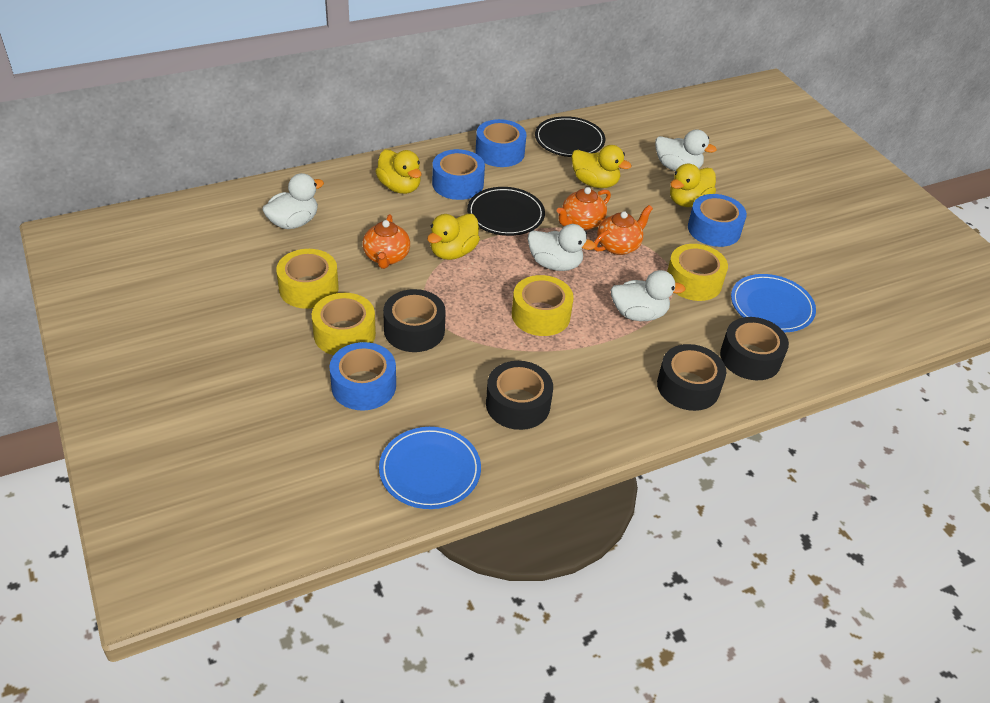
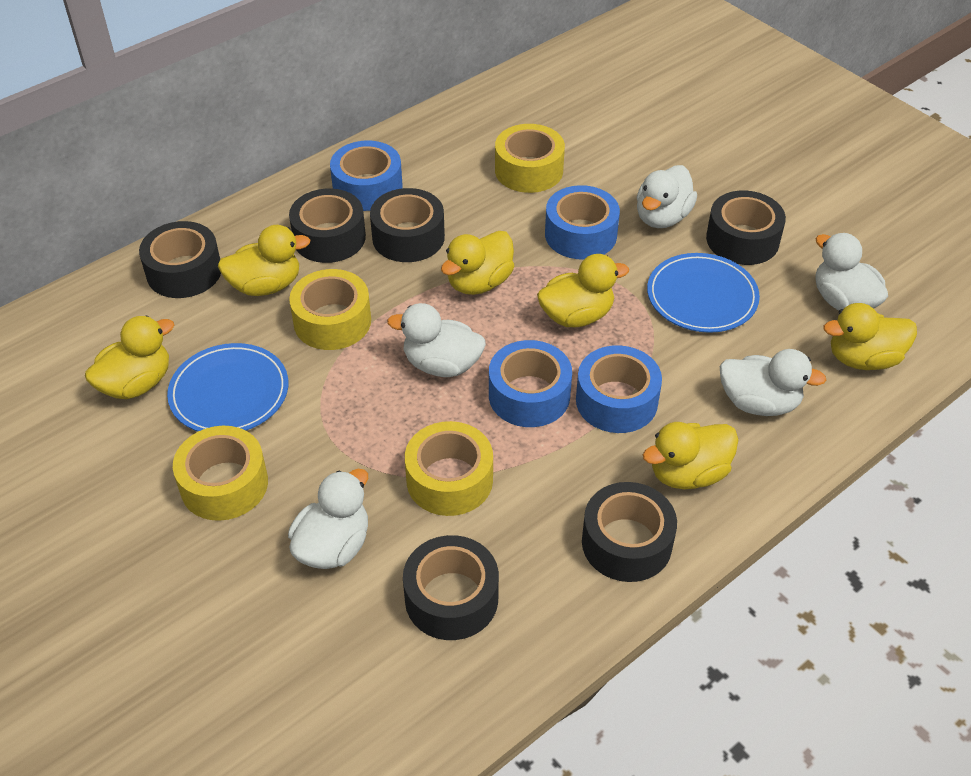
black plate: [467,187,545,236] [535,116,605,157] = 2 -> none = 0
black tape: [383,289,446,352] [486,361,553,430] [657,344,726,411] [720,317,789,380] = 4 -> [139,221,221,298] [289,188,366,263] [370,188,445,262] [403,535,499,640] [582,482,677,582] [706,190,786,265] = 6
orange teapot: [363,214,410,269] [557,187,611,230] [594,205,653,255] = 3 -> none = 0
white duck: [262,173,324,229] [528,224,596,271] [611,270,686,321] [655,130,717,171] = 4 -> [288,469,368,569] [387,303,486,377] [636,165,697,228] [720,349,826,416] [815,233,888,310] = 5
yellow duck: [375,149,422,194] [427,214,480,260] [571,145,632,188] [670,163,716,207] = 4 -> [85,315,174,399] [218,225,311,296] [441,231,514,295] [537,254,629,327] [643,422,738,489] [823,303,917,370] = 6

